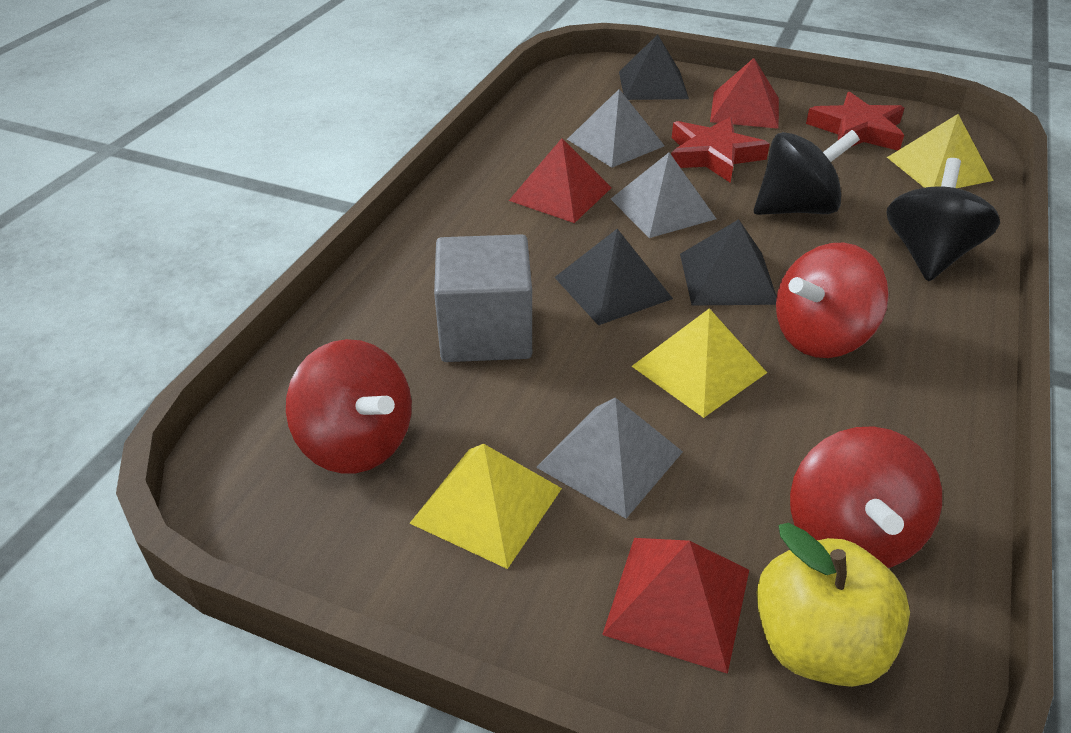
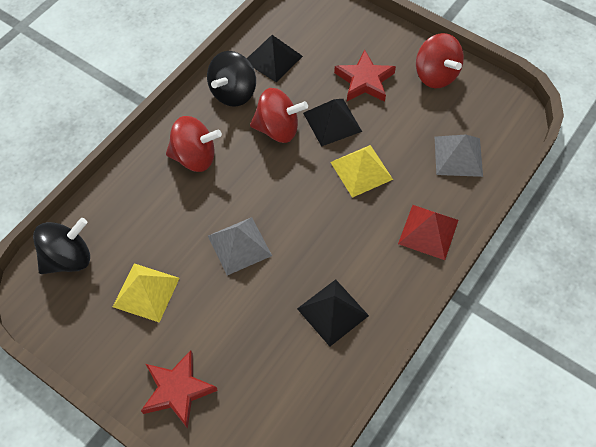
grey cube: [434,234,532,362] = 1 -> none = 0
grey pyramid: [536,397,683,519] [567,89,665,168] [611,152,716,238] = 3 -> [208,217,272,275] [435,135,483,177] = 2
red pyramid: [509,138,612,223] [602,538,749,674] [710,58,779,129] = 3 -> [398,205,458,260] = 1
yellow apple: [756,523,910,687] = 1 -> none = 0
yellow pyramid: [410,444,562,569] [632,308,767,418] [887,114,994,188] = 3 -> [113,263,180,323] [330,145,393,198] = 2

